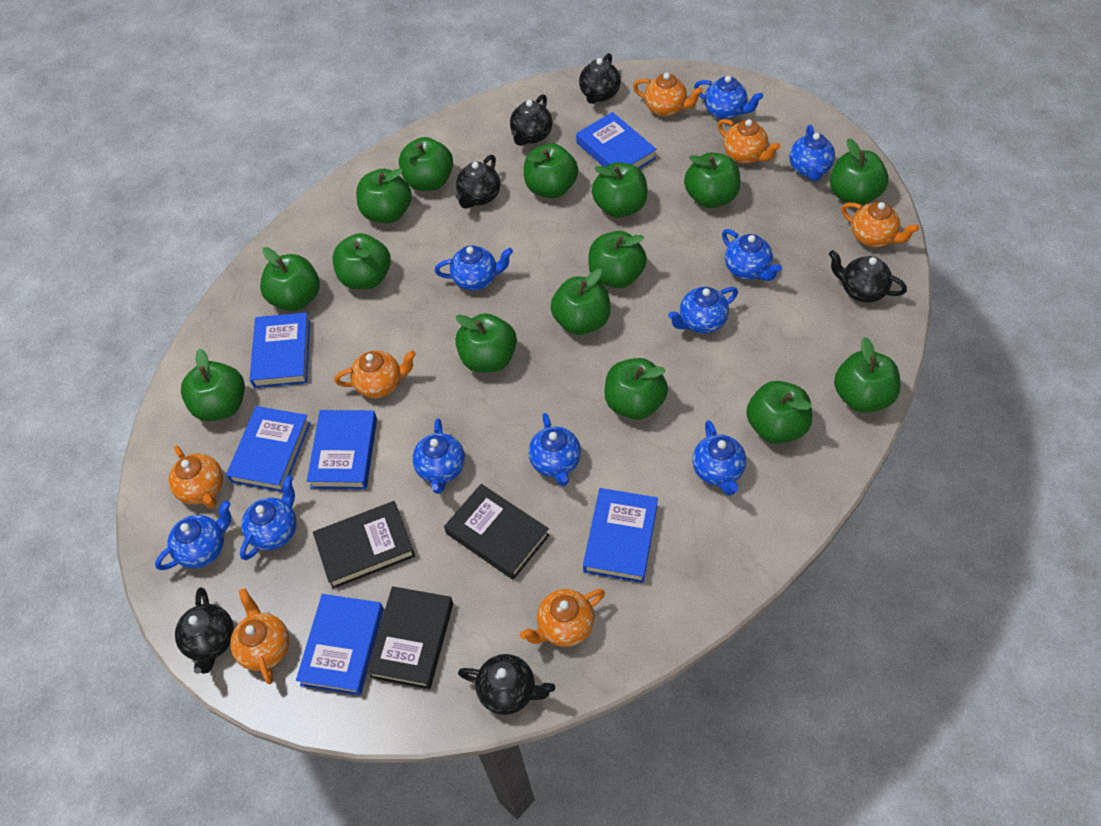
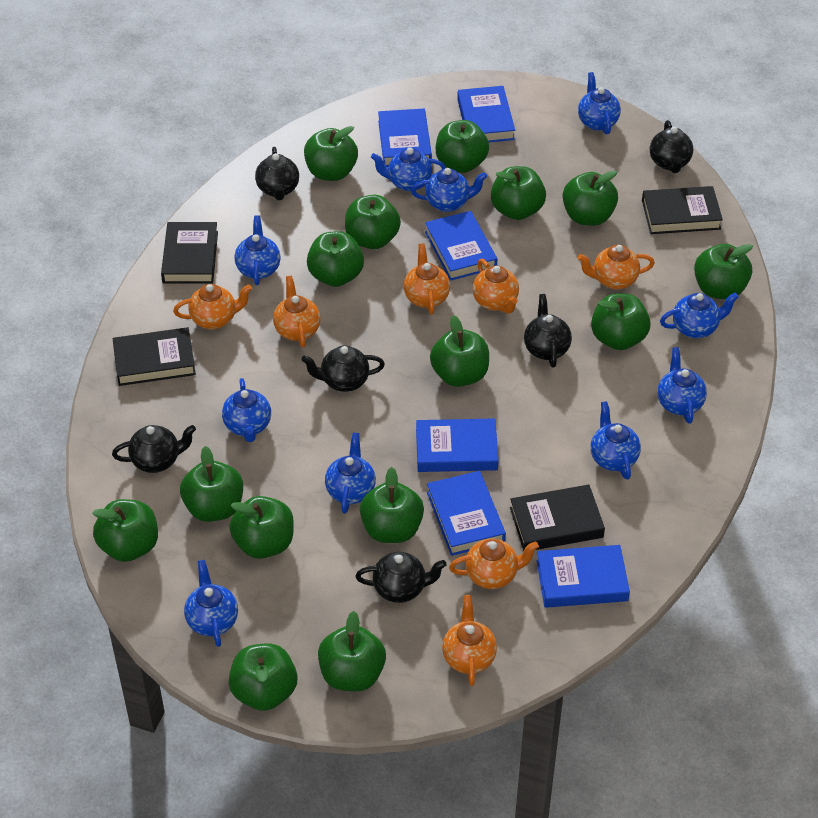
black book: [313,501,415,589] [366,586,453,689] [444,484,549,580] = 3 -> [113,327,196,386] [161,222,218,284] [510,484,605,551] [642,186,723,234] = 4

